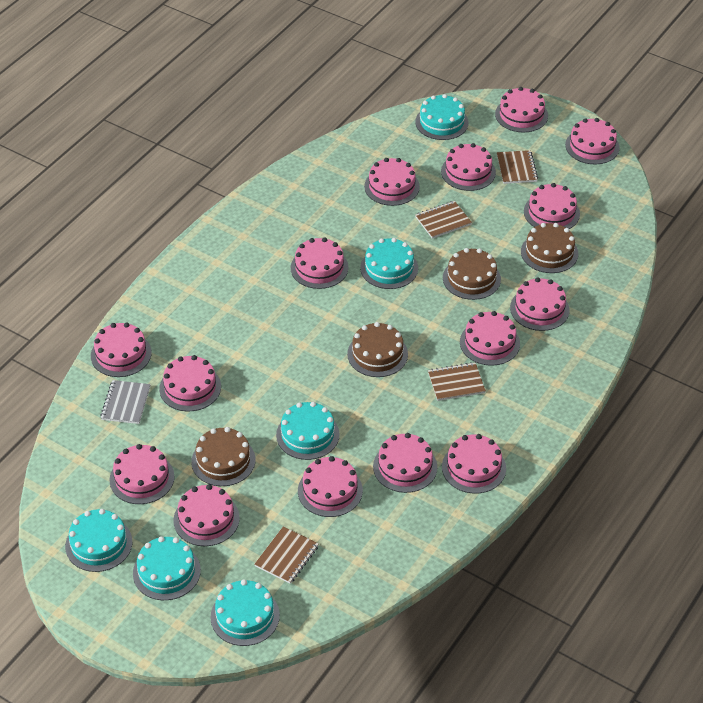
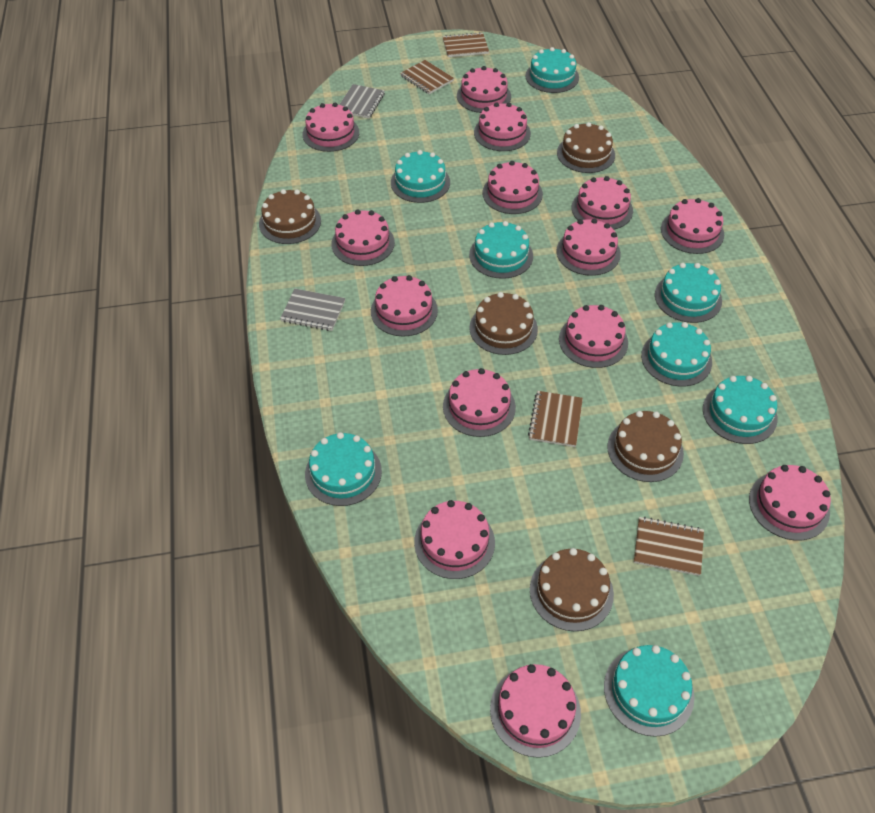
brown cake: [191,427,256,486] [347,322,408,377] [443,248,501,300] [521,223,578,273] = 4 -> [259,189,321,244] [469,292,538,355] [530,548,614,631] [557,122,615,173] [607,411,684,482] = 5
grey notebook: [100,380,151,424] = 1 -> [280,289,345,331] [339,84,385,119] = 2
pink cake: [91,322,152,377] [109,444,174,504] [159,355,221,411] [173,484,240,546] [291,237,348,289] [298,456,363,517] [364,158,420,206] [373,433,437,493] [441,143,496,191] [442,434,506,493] [460,311,520,366] [495,87,548,132] [510,277,570,331] [524,183,580,229] [565,118,620,164] = 15 -> [303,103,359,152] [331,209,395,266] [371,275,438,336] [414,500,495,579] [443,368,516,437] [457,66,511,113] [474,102,531,151] [482,161,543,214] [490,664,581,758] [556,218,621,276] [559,305,628,368] [572,176,633,229] [661,198,724,254] [749,465,831,540] = 14
turquoise cake: [65,509,132,572] [133,536,201,600] [211,580,280,646] [276,402,340,460] [360,238,418,289] [415,94,469,140] = 6 -> [305,432,382,506] [391,150,450,203] [469,221,533,279] [525,47,579,93] [604,645,695,737] [641,322,712,386] [655,263,722,323] [703,376,778,444] = 8

